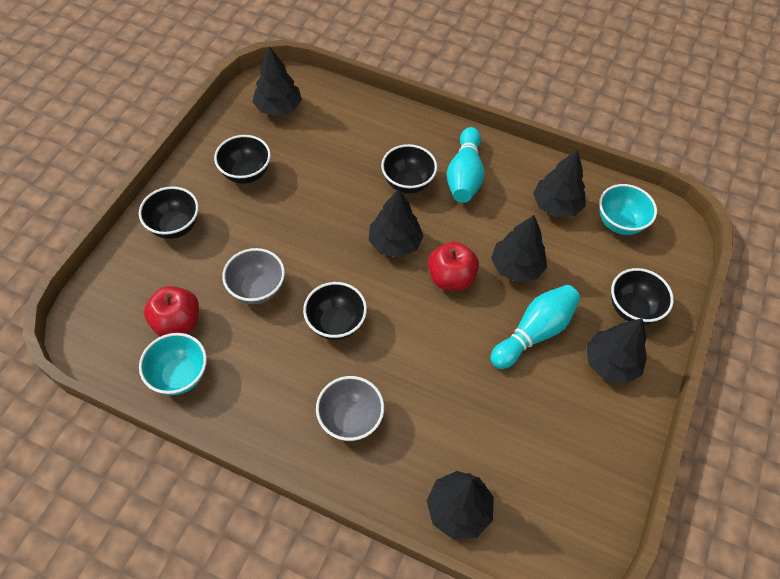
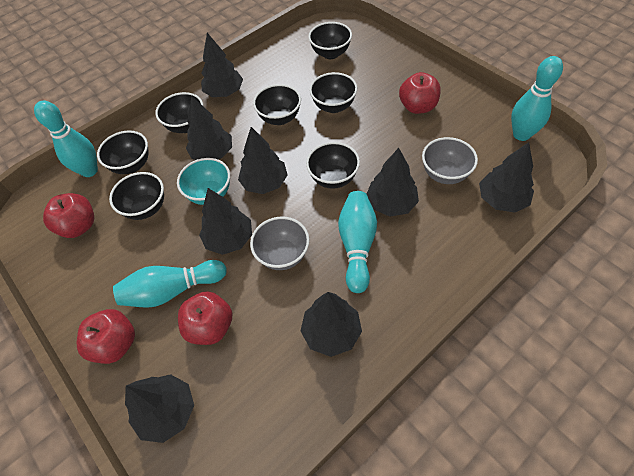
black bowl: [139,186,199,239] [214,135,271,184] [303,282,367,340] [381,144,437,194] [611,268,674,325] = 5 -> [97,130,149,174] [109,172,164,220] [155,92,203,133] [253,84,301,125] [306,142,360,189] [308,22,352,59] [309,72,357,113] = 7
black tree: [252,46,302,116] [369,189,424,258] [427,471,494,539] [491,215,547,283] [533,149,586,217] [586,318,647,384] = 6 -> [125,374,194,443] [186,96,232,160] [199,188,252,255] [201,33,243,97] [238,127,288,194] [301,292,362,357] [367,148,419,217] [479,142,534,212] = 8
red apple: [144,286,199,336] [428,241,479,291] = 2 -> [43,193,94,238] [77,309,135,364] [178,291,232,345] [399,72,441,114] = 4
turquoise bowl: [139,333,207,395] [599,184,657,235] = 2 -> [177,158,230,205] = 1
turquoise bowling pin: [447,127,484,203] [490,285,581,369] = 2 -> [34,101,98,177] [113,260,227,308] [338,191,377,293] [511,56,563,141] = 4

